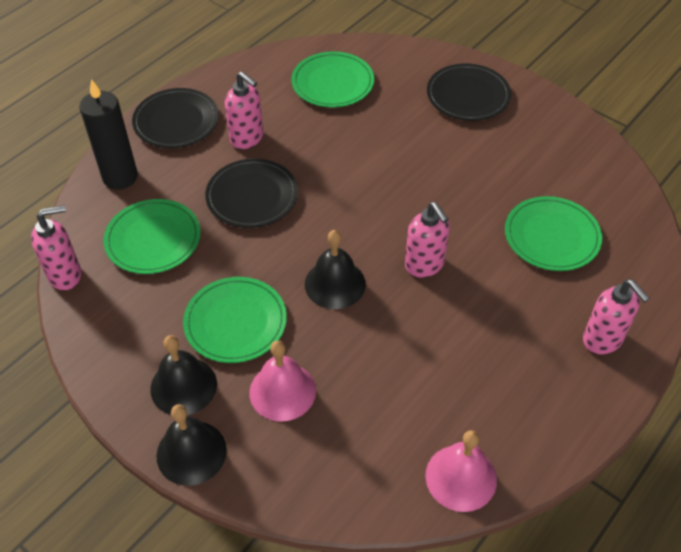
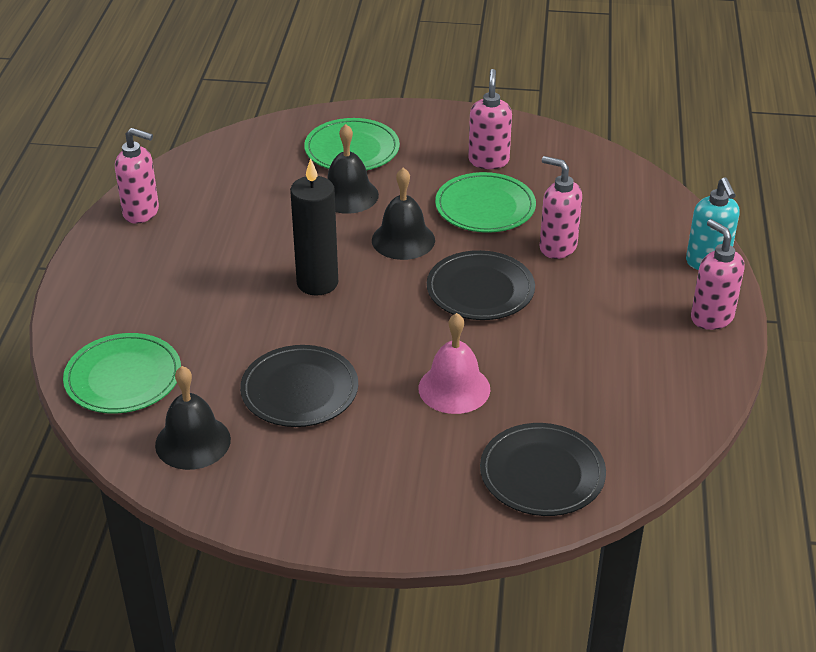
green plate: [103,199,201,274] [183,277,287,363] [291,52,374,107] [505,196,602,271] = 4 -> [63,333,181,414] [304,118,400,170] [435,172,536,233] = 3
pink bell: [249,341,316,422] [425,430,497,512] = 2 -> [418,313,490,414] = 1
turquoise soap dispenser: none = 0 -> [686,177,739,270] = 1

